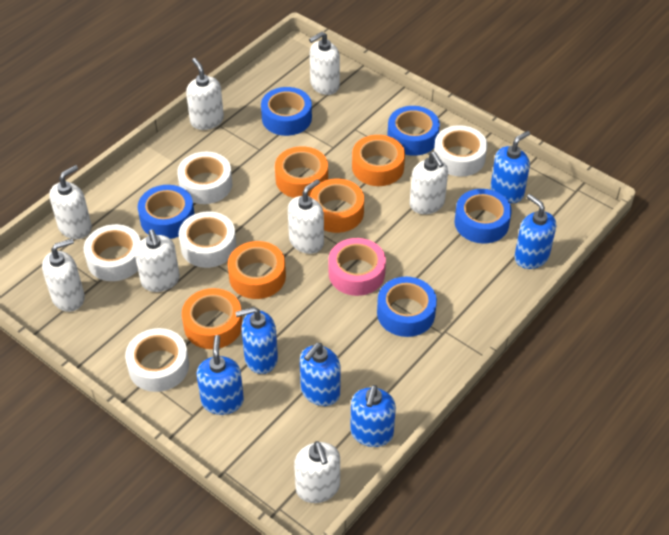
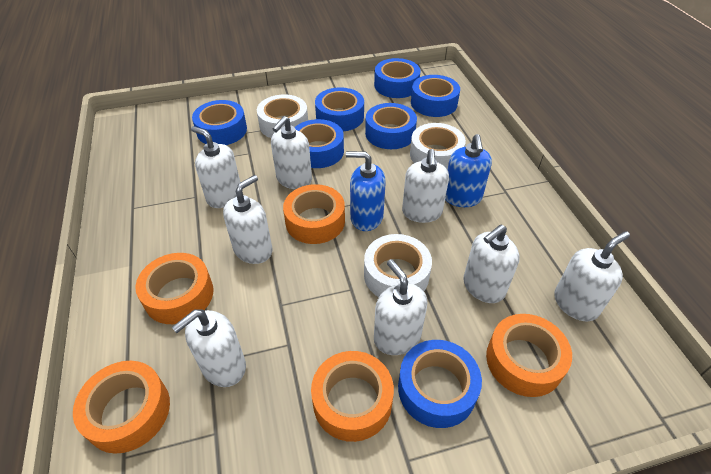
blue soap dispenser: [196,335,244,415] [235,307,278,374] [300,343,341,406] [350,385,396,447] [490,131,530,203] [514,194,556,269] = 6 -> [346,151,386,231] [445,134,492,207] = 2
blue tape: [138,185,194,239] [261,87,312,136] [377,277,437,337] [387,106,440,156] [455,189,512,244] = 5 -> [192,100,247,145] [295,119,344,168] [315,87,364,132] [365,103,417,149] [374,58,421,98] [398,340,482,428] [411,75,460,117] = 7
pink tape: [329,238,386,296] = 1 -> none = 0
white tape: [84,224,141,281] [125,328,189,392] [177,152,232,204] [179,211,236,268] [434,125,487,177] = 5 -> [257,95,308,138] [364,234,432,297] [410,123,466,170] = 3

